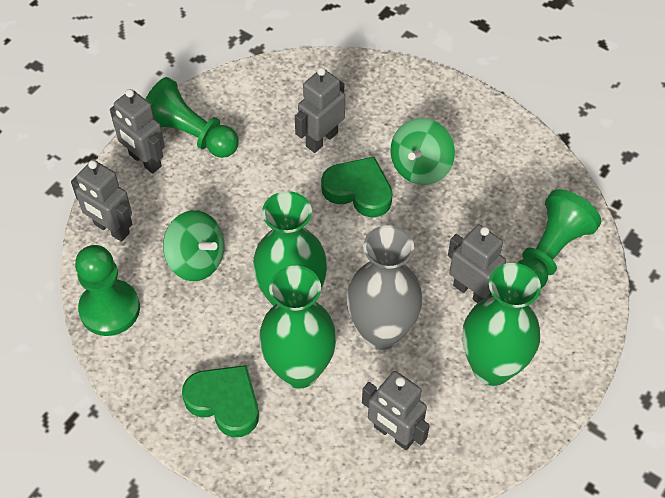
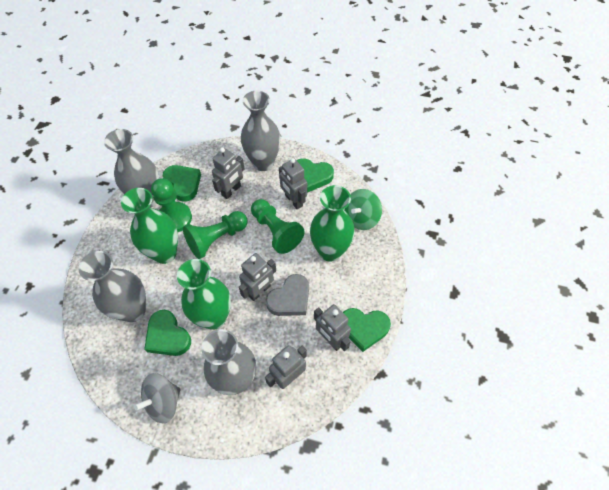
green heart: [182,365,259,437] [321,157,393,217] = 2 -> [144,310,191,356] [163,165,201,202] [296,158,334,193] [343,308,391,352] = 4
green spinning top: [163,210,225,281] [391,118,455,185] = 2 -> [345,189,382,230] = 1
grey heart: none = 0 -> [266,274,309,316] = 1
grey spinning top: none = 0 -> [134,373,181,423] = 1
grey vase: [347,225,423,350] = 1 -> [79,251,146,322] [104,129,159,208] [201,329,256,395] [241,91,281,171] = 4

